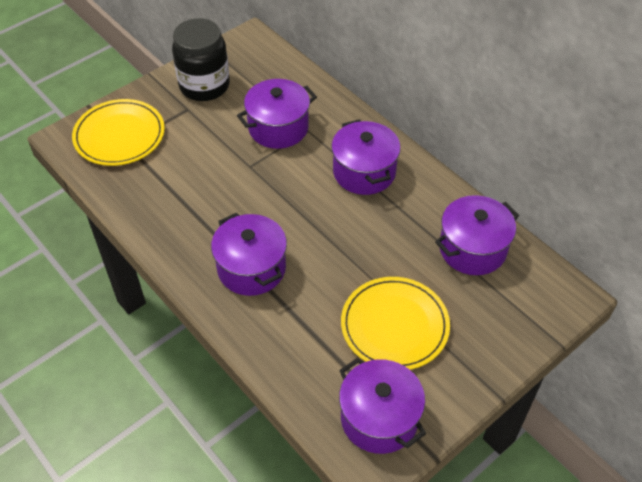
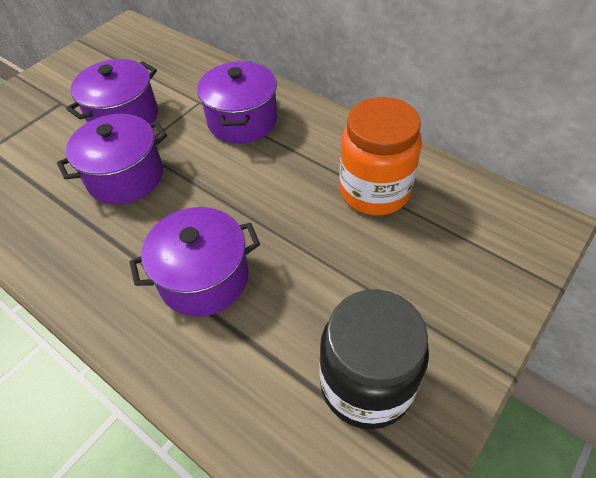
orange jar: none = 0 -> [339,97,422,216] = 1
purple pot: [211,213,287,296] [237,79,317,149] [331,119,401,195] [339,357,426,454] [435,195,519,275] = 5 -> [57,114,167,205] [66,59,158,124] [130,207,260,317] [197,61,277,144] = 4
yellow plate: [72,99,165,166] [341,277,450,370] = 2 -> none = 0

